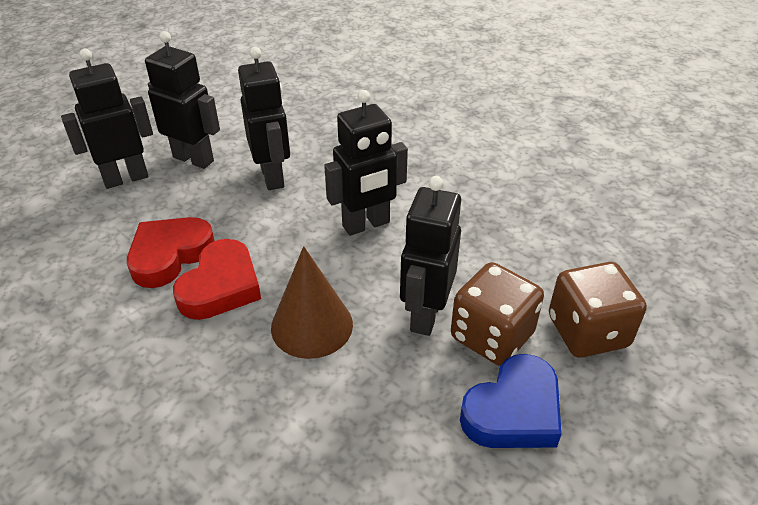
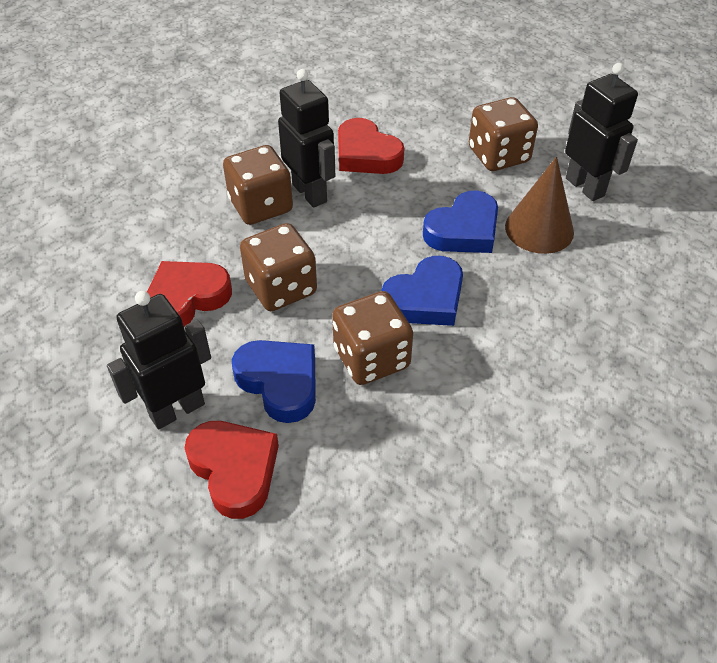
black robot: [61,49,153,189] [145,31,220,169] [238,47,290,190] [324,90,408,236] [400,176,461,336] = 5 -> [107,291,211,429] [278,69,335,208] [565,63,638,201] = 3
blue heart: [460,354,562,448] = 1 -> [232,340,316,423] [381,256,463,326] [423,190,498,253] = 3
brown dice: [451,262,544,366] [549,262,647,358] = 2 -> [223,145,293,225] [240,223,317,311] [332,291,413,385] [469,97,538,171] = 4
red heart: [127,217,214,288] [173,239,261,320] = 2 -> [147,261,232,327] [185,421,279,519] [338,118,404,174] = 3

